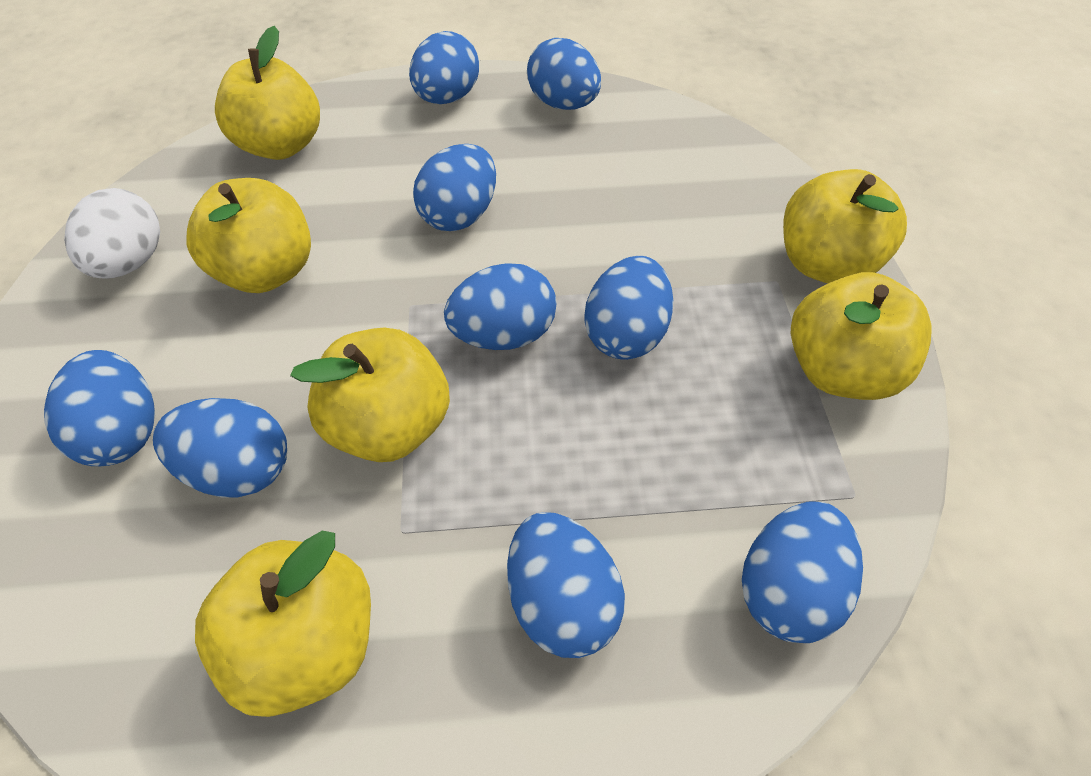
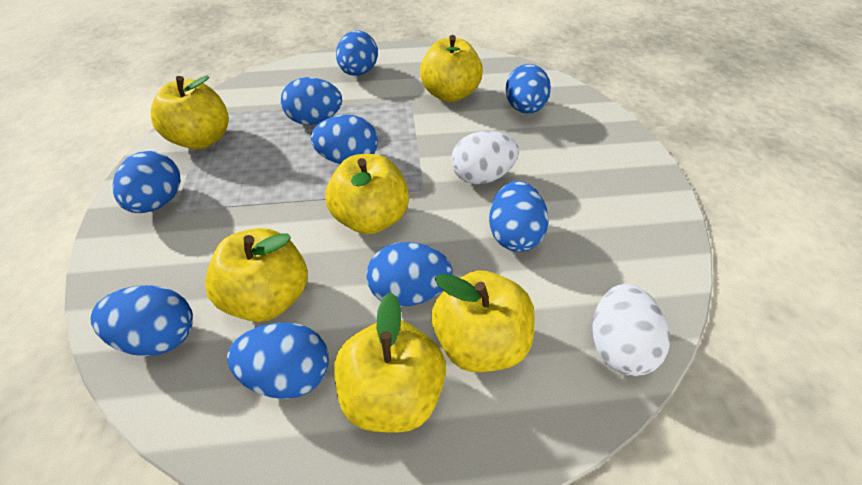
white egg: [64,188,160,279] = 1 -> [451,131,519,184] [592,284,670,376] = 2

